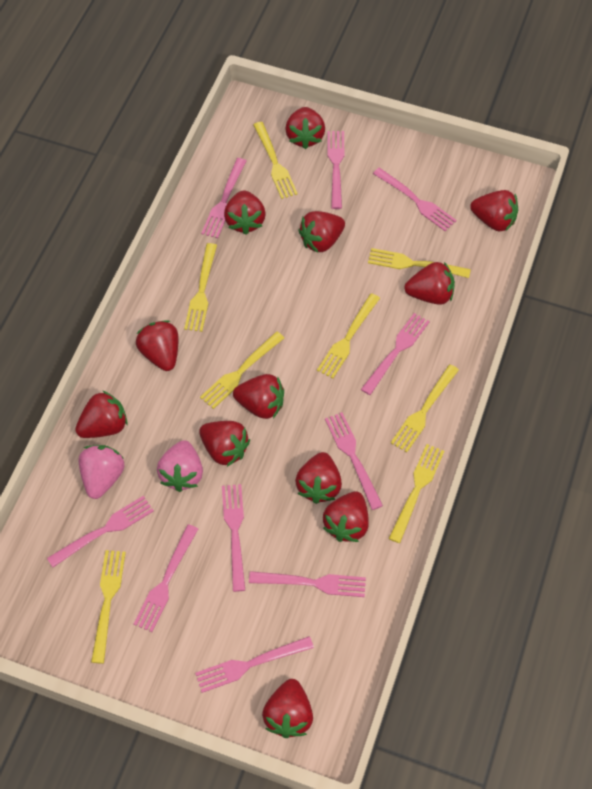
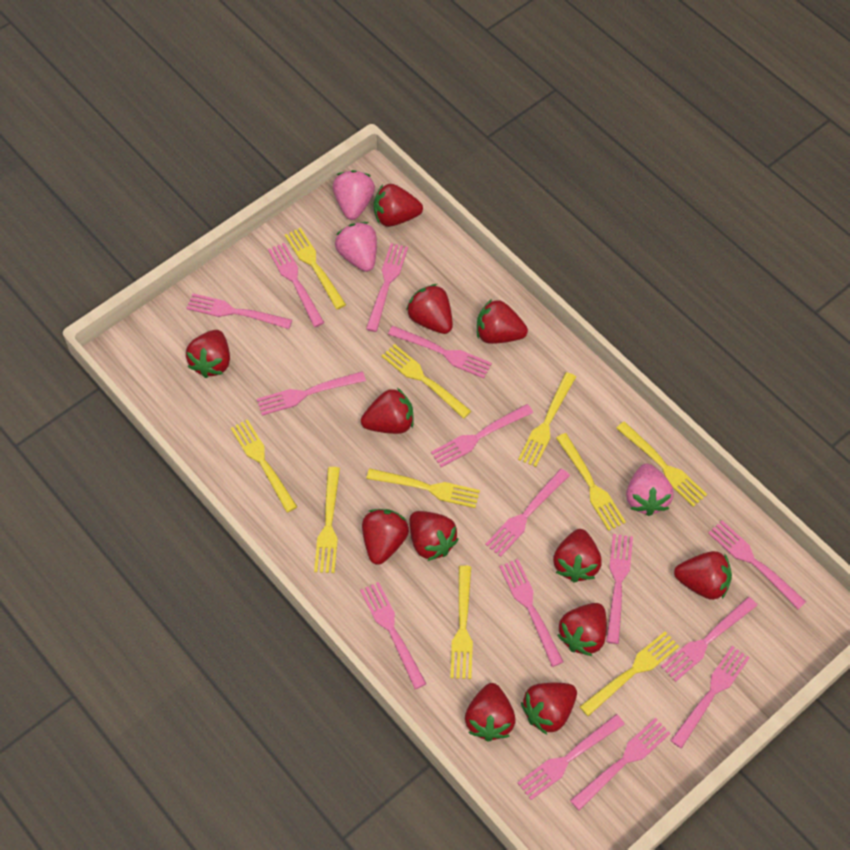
pink fork: [47,496,154,567] [134,524,198,632] [195,636,314,693] [201,158,246,238] [222,484,245,592] [249,571,366,597] [325,412,383,510] [327,131,345,209] [361,313,430,395] [373,168,457,231] = 10 -> [186,293,292,329] [257,371,366,416] [268,243,324,327] [360,582,426,689] [366,243,408,332] [388,326,492,378] [431,404,533,467] [485,468,570,557] [499,559,563,667] [518,714,625,800] [570,718,671,811] [606,534,633,644] [661,597,757,682] [670,646,750,749] [708,521,806,609] = 15
pink strawberry: [79,445,125,499] [157,440,203,492] = 2 -> [333,170,375,220] [335,222,377,272] [626,464,674,516] = 3
yellow fork: [91,550,126,664] [184,243,217,332] [200,331,284,409] [253,122,298,199] [317,293,380,379] [368,248,471,278] [389,444,444,543] [391,364,459,452] = 8 -> [231,419,297,513] [285,228,346,309] [314,467,340,573] [366,468,480,508] [382,344,471,419] [450,565,473,679] [518,372,576,467] [556,433,626,531] [580,632,679,716] [616,421,707,507] = 10

